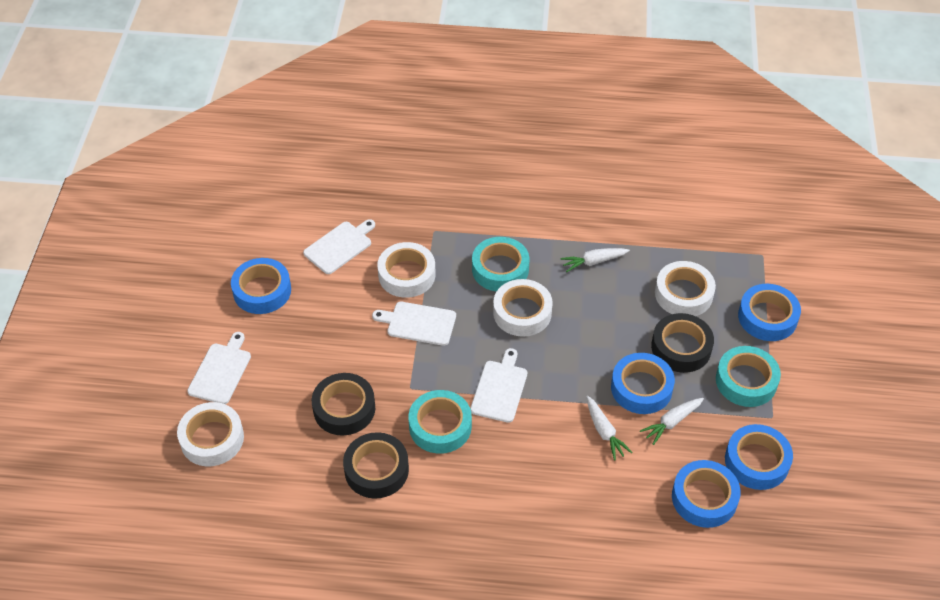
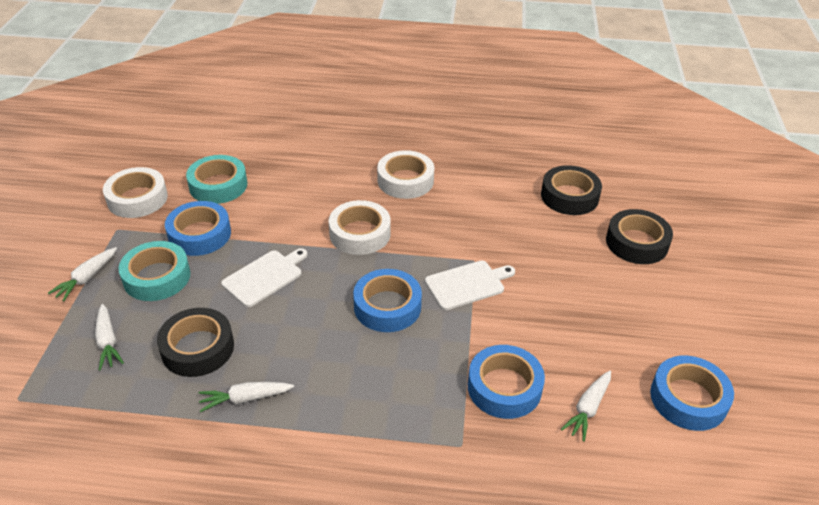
blue tape: [231,258,291,314] [611,353,675,414] [672,460,741,528] [725,424,793,490] [738,284,801,341] = 5 -> [165,201,231,256] [353,269,422,332] [468,345,545,419] [650,355,734,431] = 4
turquoise tape: [408,390,472,454] [472,237,529,292] [716,346,781,407] = 3 -> [118,241,190,301] [186,155,247,204] = 2
white carrot: [560,248,630,272] [587,396,633,460] [640,398,704,445] = 3 -> [48,247,117,301] [95,304,124,370] [199,382,294,412] [561,371,611,442] = 4
white cutting board: [187,332,251,404] [303,219,375,274] [372,302,456,346] [470,348,527,423] = 4 -> [221,248,308,307] [425,261,515,310] = 2
white tape: [177,402,244,466] [377,242,436,298] [493,279,553,337] [655,261,716,316] = 4 -> [103,167,168,218] [329,200,391,255] [377,150,434,199] = 3

